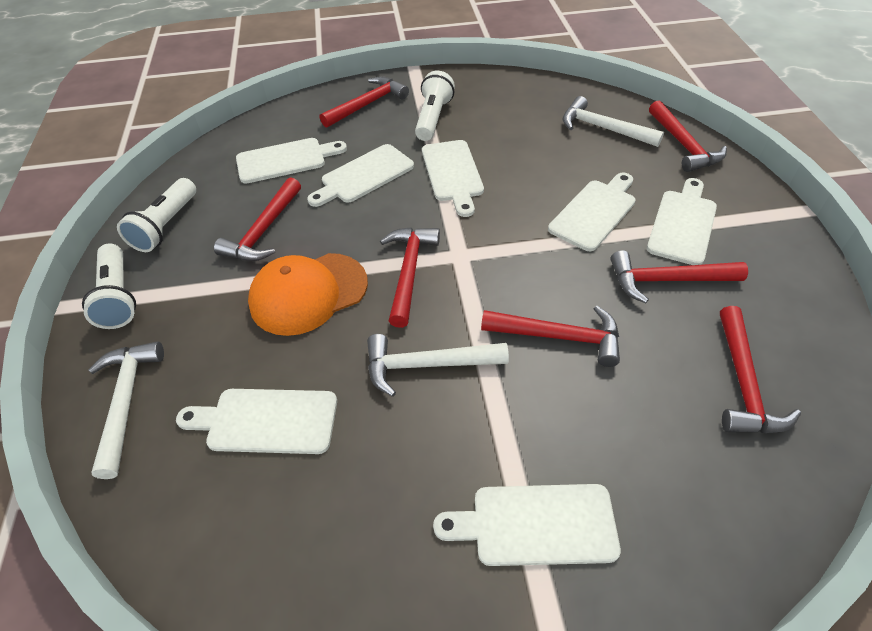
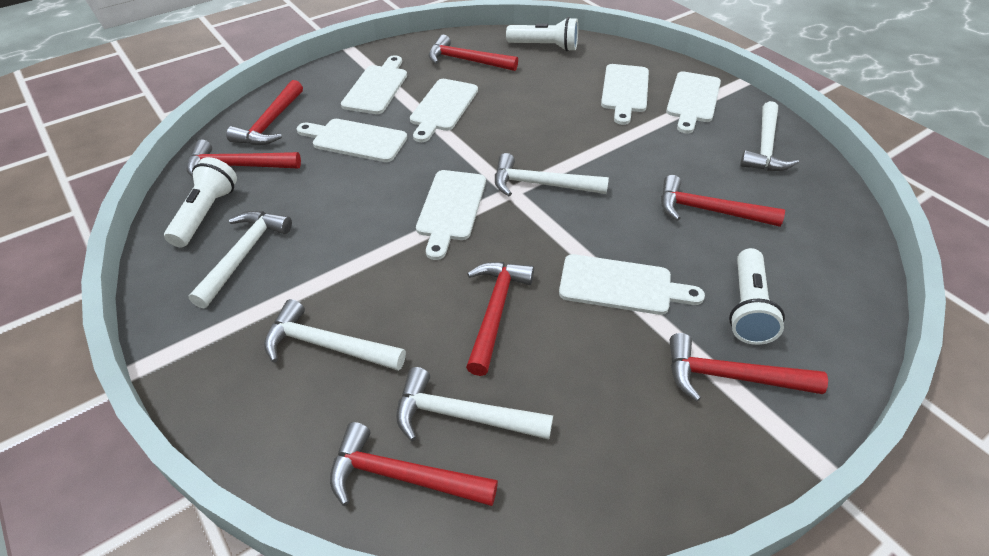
orange cap: [248,253,368,336] = 1 -> none = 0
white hammer: [88,341,164,479] [367,334,509,397] [563,96,664,147] = 3 -> [189,211,292,309] [264,299,406,371] [396,367,553,441] [495,153,609,196] [740,101,799,171] = 5

